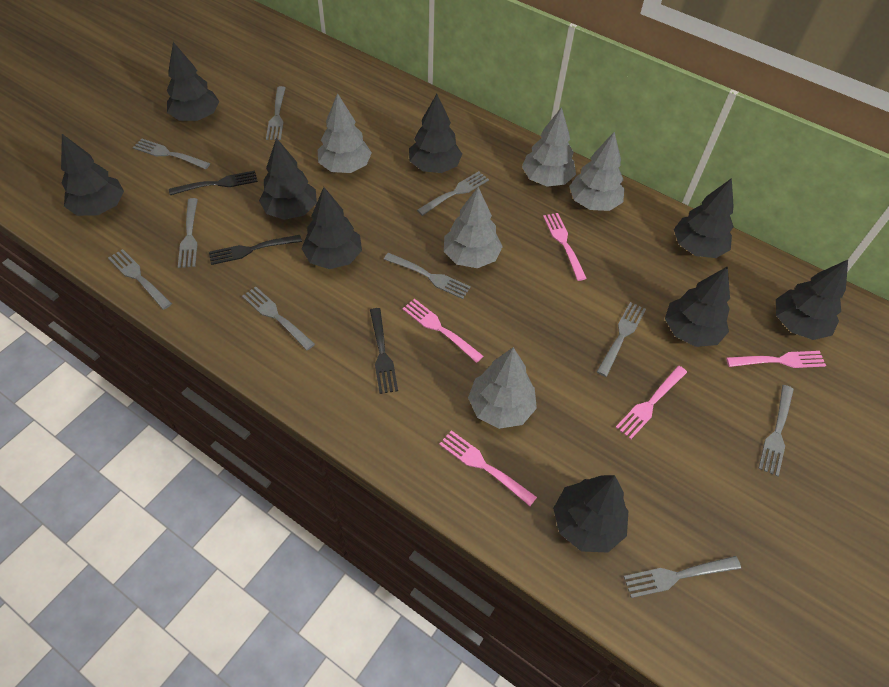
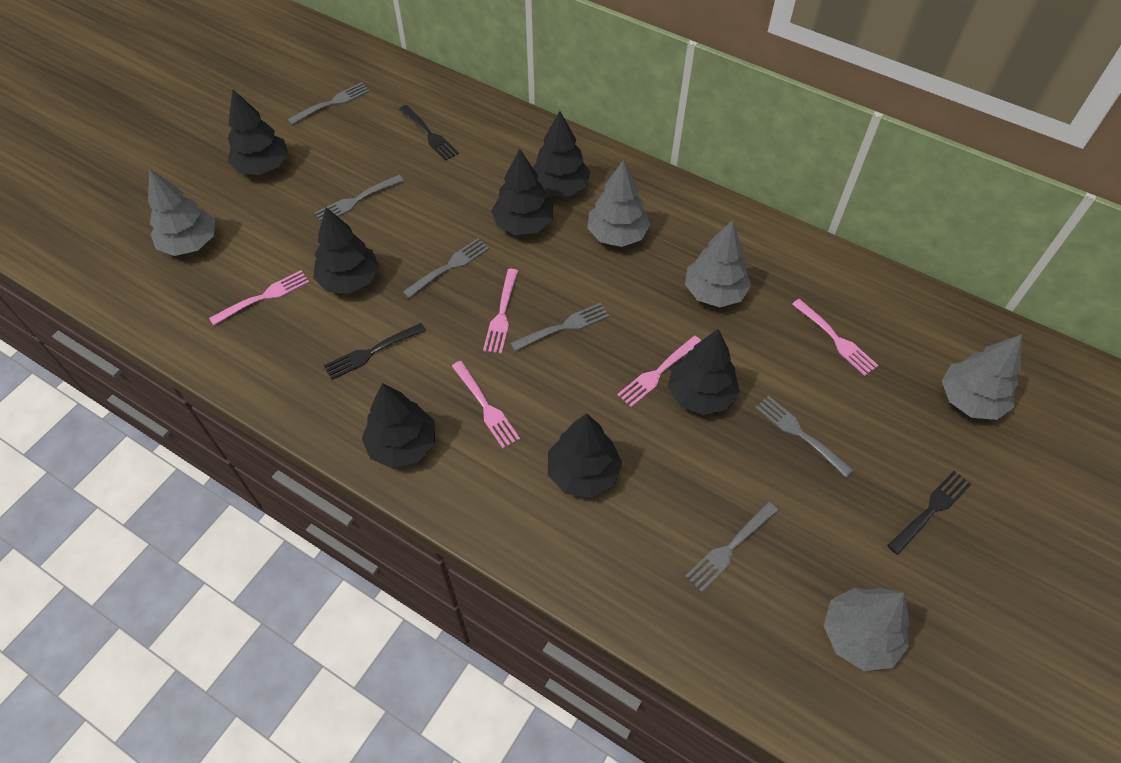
black tree: [61,134,124,216] [167,42,220,121] [259,138,317,220] [302,187,362,269] [409,94,462,173] [553,475,628,552] [665,266,730,347] [674,178,734,258] [776,260,848,340] = 9 -> [228,89,289,175] [313,207,379,294] [362,383,435,469] [491,149,553,235] [533,111,590,196] [548,413,622,498] [668,329,740,415] = 7
grey fork: [108,249,172,310] [133,138,210,169] [178,198,198,268] [242,287,315,350] [266,86,286,140] [384,253,471,299] [417,171,489,216] [597,302,646,377] [623,556,741,598] [758,385,794,476] = 10 -> [288,82,370,125] [314,175,404,222] [403,238,489,298] [510,303,609,352] [685,502,778,592] [755,396,853,478] = 6

